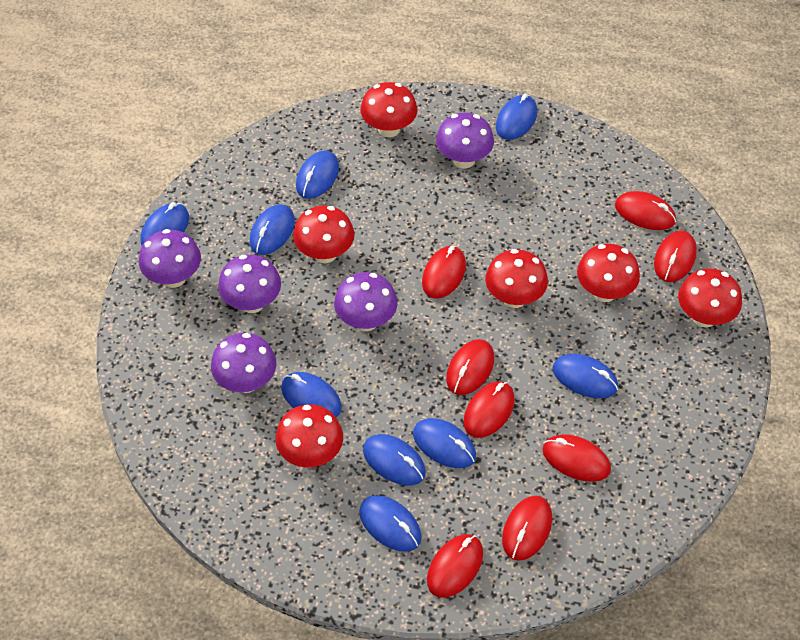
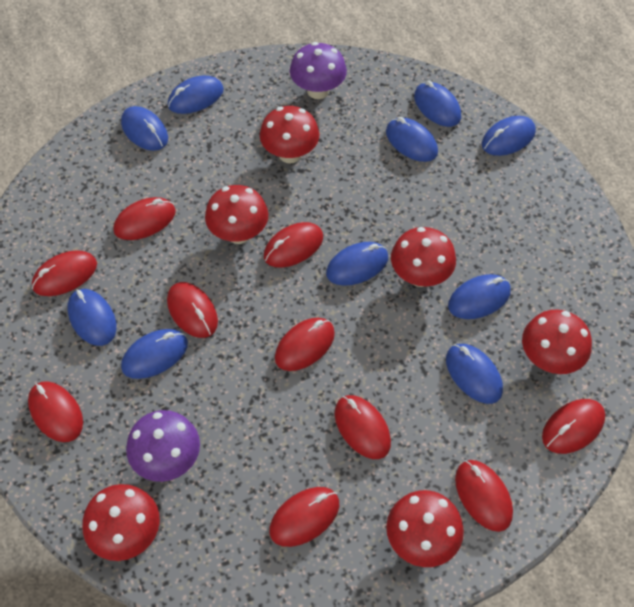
blue mouse: [141,202,189,246] [249,204,295,255] [281,372,342,417] [296,151,339,199] [359,495,422,552] [363,434,426,485] [413,418,476,468] [496,94,537,140] [553,354,618,398] = 9 -> [68,289,117,346] [121,106,168,151] [121,329,188,379] [168,75,224,114] [326,242,388,286] [386,117,438,162] [414,81,461,127] [446,344,503,404] [448,274,511,319] [482,116,536,156] = 10
purple mushroom: [139,229,201,288] [211,333,276,393] [218,254,281,313] [334,272,398,331] [436,112,494,169] = 5 -> [126,410,200,482] [290,42,347,99] = 2
red mouse: [422,246,466,299] [427,534,483,598] [446,339,494,395] [463,381,515,438] [502,496,552,561] [542,434,611,482] [615,191,676,230] [654,231,697,282] = 8 -> [28,381,83,442] [32,250,97,296] [113,197,176,240] [167,282,218,338] [264,222,323,268] [269,487,339,547] [275,318,335,371] [335,395,391,459] [455,460,513,532] [542,399,605,454] = 10

